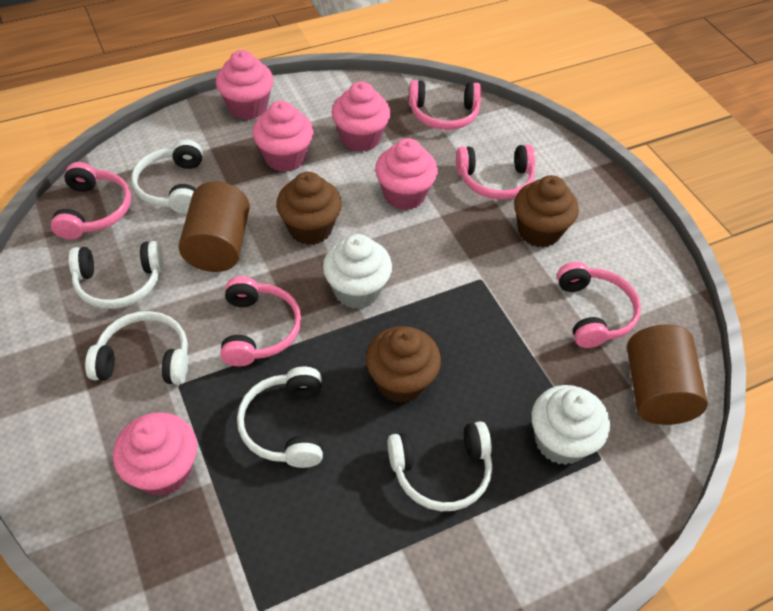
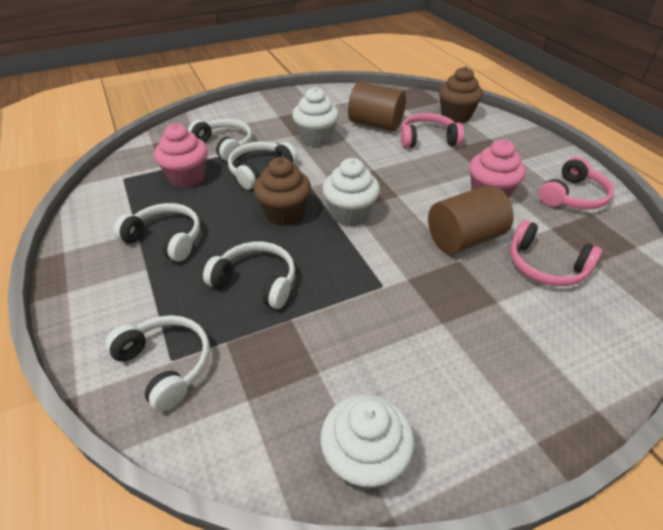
brown cupcake: [276,172,342,245] [366,326,441,403] [514,175,579,247] = 3 -> [254,157,311,226] [439,66,483,123] = 2
pink cupcake: [113,412,197,496] [216,50,274,120] [253,101,314,172] [332,82,391,152] [375,138,438,210] = 5 -> [154,123,208,188] [469,139,526,198] = 2
pink headphones: [51,162,131,239] [220,276,301,366] [409,80,482,130] [456,145,535,200] [557,262,641,348] = 5 -> [401,113,464,148] [510,220,602,286] [539,157,614,210] = 3
white cupcake: [323,234,392,309] [531,385,610,465] = 2 -> [292,87,339,147] [320,394,414,491] [322,158,380,227] = 3

